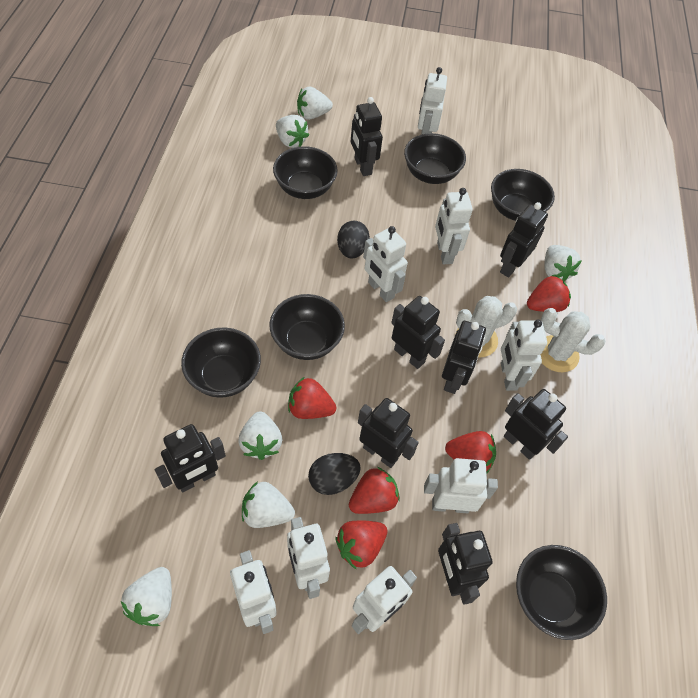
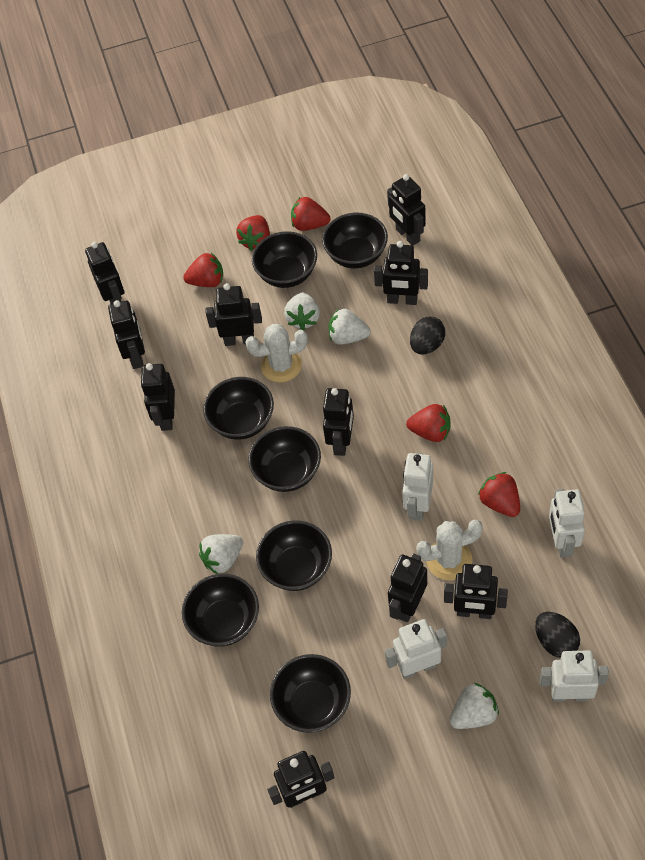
black bowl: [181,328,261,398] [269,294,345,360] [273,146,338,199] [404,133,466,184] [491,169,555,221] [516,545,607,640] = 6 -> [182,574,259,647] [203,377,274,440] [248,426,321,492] [252,231,317,288] [256,520,332,591] [270,654,351,733] [322,213,388,269] = 7
black robot: [155,424,226,492] [351,97,383,176] [358,398,419,468] [391,296,445,369] [438,523,493,605] [442,321,486,394] [500,202,548,277] [504,389,568,460] = 8 -> [85,242,124,304] [108,300,145,369] [141,363,175,431] [206,283,262,346] [267,751,334,808] [323,388,354,456] [374,241,428,305] [387,174,426,246] [388,554,427,622] [444,564,508,619] = 10
white robot: [230,550,277,634] [287,517,330,599] [352,566,417,634] [363,226,408,302] [418,67,447,135] [424,458,498,513] [435,188,473,264] [501,320,547,391] = 8 -> [385,619,447,679] [402,453,433,521] [540,650,609,702] [549,489,585,557] = 4
white strawberry: [121,567,172,626] [238,411,282,460] [242,481,295,528] [276,115,309,148] [297,87,333,120] [544,245,582,281] = 6 -> [199,534,243,574] [284,292,320,330] [329,309,371,345] [450,683,499,729] = 4

